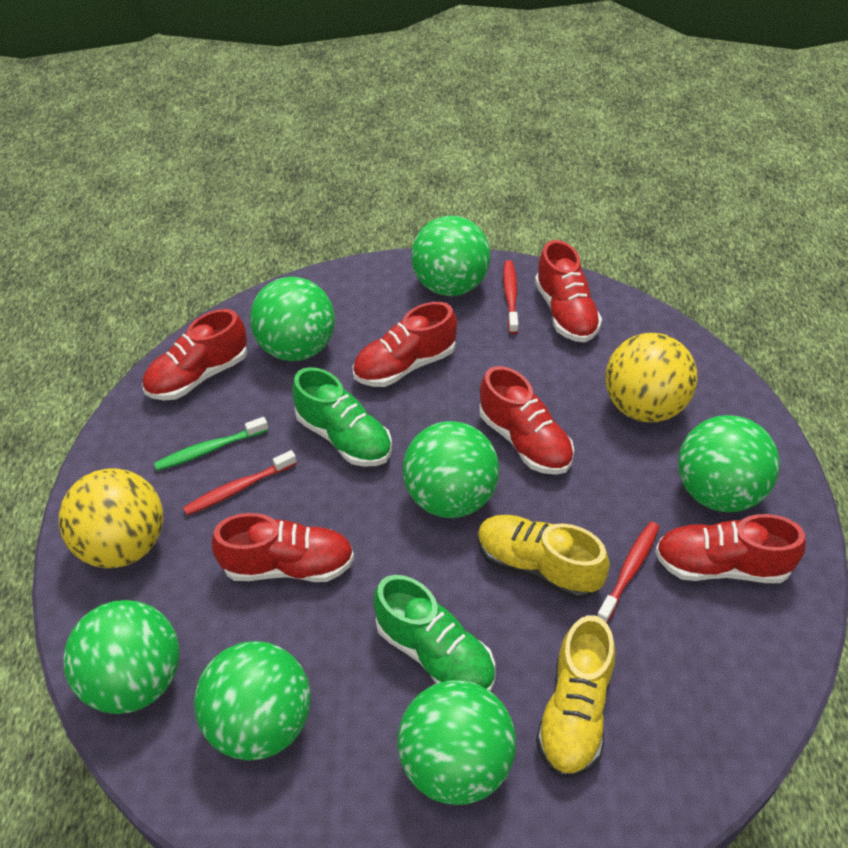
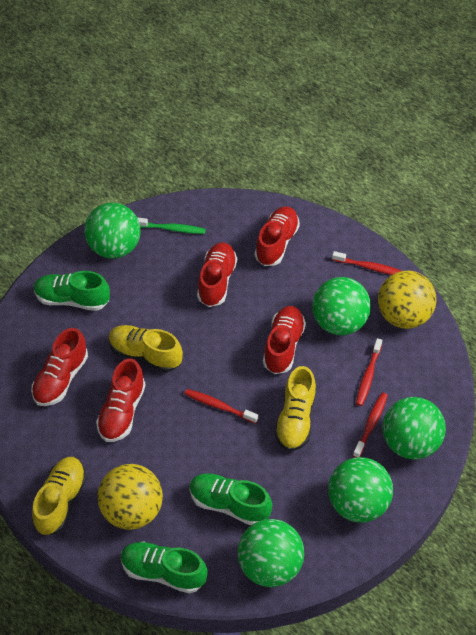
green ball: [63,600,179,714] [194,641,311,761] [250,277,335,361] [397,680,516,805] [403,421,499,518] [411,216,491,296] [678,415,780,512] = 7 -> [84,202,141,259] [237,519,304,587] [312,277,371,335] [328,457,393,522] [383,397,446,459] = 5
green shoe: [292,367,392,467] [373,575,495,691] = 2 -> [34,271,110,311] [121,542,208,594] [189,473,272,525] = 3
red shoe: [142,309,247,400] [211,513,354,582] [353,302,457,387] [479,366,574,475] [535,240,602,342] [655,514,806,583] = 6 -> [31,328,88,406] [96,359,146,442] [197,242,237,307] [254,206,300,266] [263,306,306,374] = 5
red toothbrush: [183,450,297,515] [503,260,519,334] [597,522,659,623] = 3 -> [184,389,258,424] [332,251,401,275] [353,392,388,458] [356,338,382,406] = 4
yellow shoe: [477,515,610,599] [536,615,615,778] = 2 -> [32,457,86,536] [109,325,183,372] [275,366,316,451] = 3

